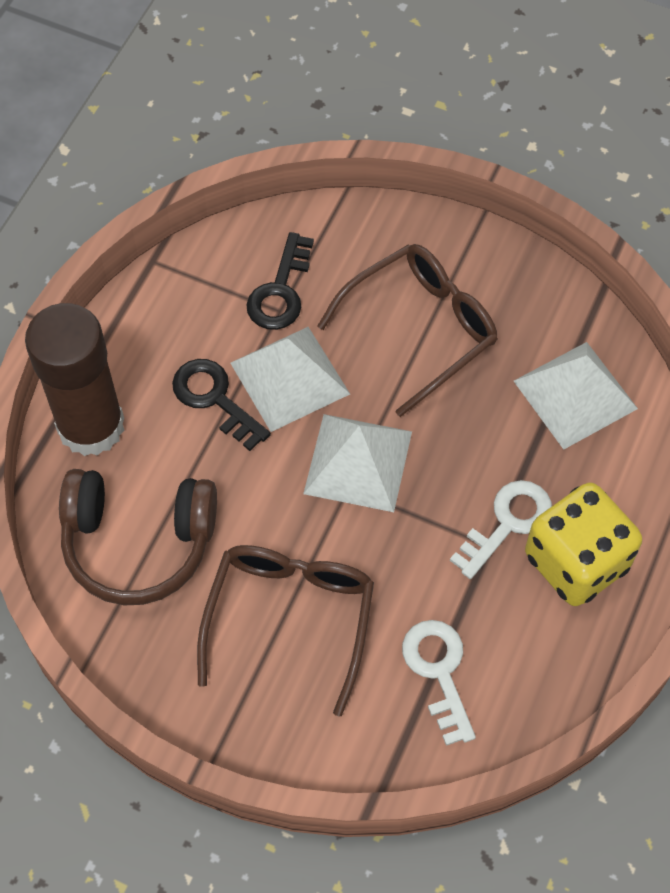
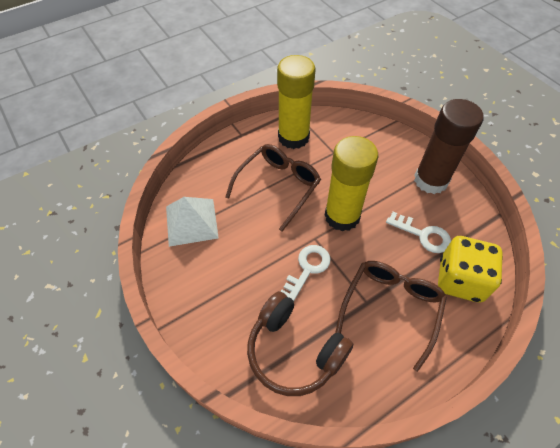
black key: [172,359,271,451] [246,232,314,330] = 2 -> none = 0
white pyramid: [230,327,350,432] [303,414,412,512] [514,342,638,450] = 3 -> [166,197,219,247] = 1
yellow glue stick: none = 0 -> [277,55,315,149] [325,136,378,231] = 2

